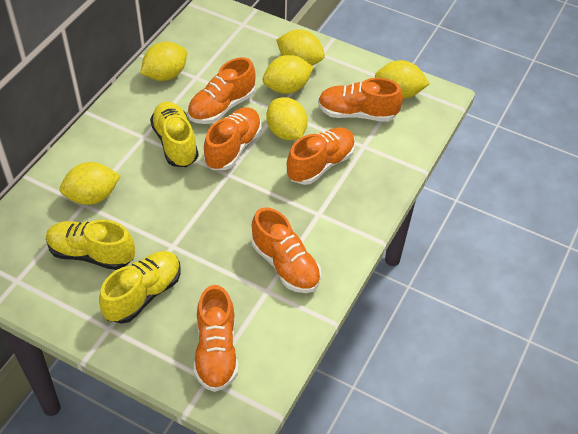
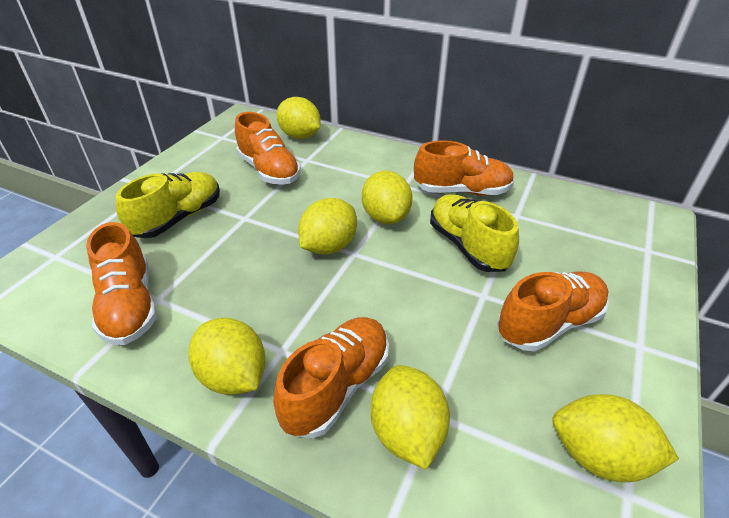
orange shoe: [187,57,256,124] [194,285,238,392] [203,107,261,170] [252,208,321,293] [287,127,355,185] [318,78,403,122] = 6 -> [86,222,157,345] [235,112,301,185] [273,317,389,438] [414,140,514,196] [497,272,609,351] = 5
yellow shoe: [46,220,135,270] [99,251,180,324] [150,101,199,167] = 3 -> [116,172,220,238] [430,194,519,272] = 2

